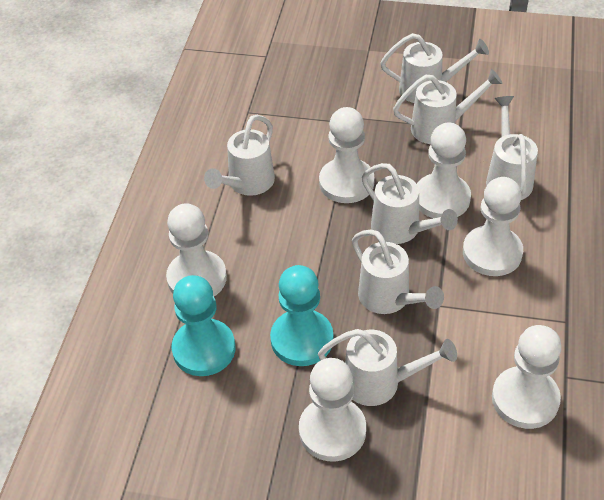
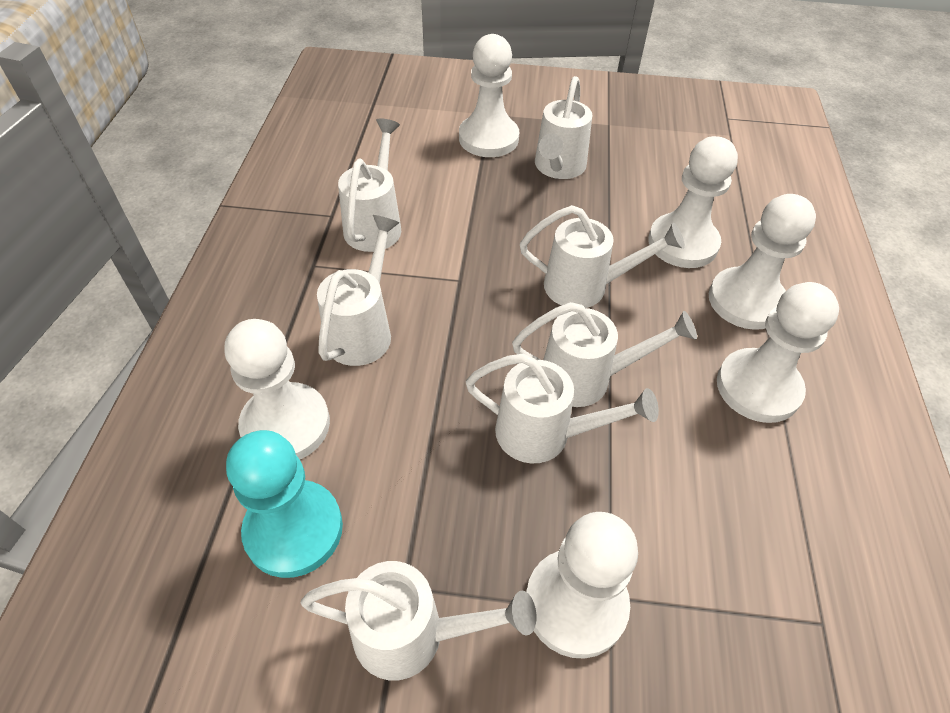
turquoise pawn: [171,275,235,376] [270,265,333,366] = 2 -> [226,430,343,578] = 1

